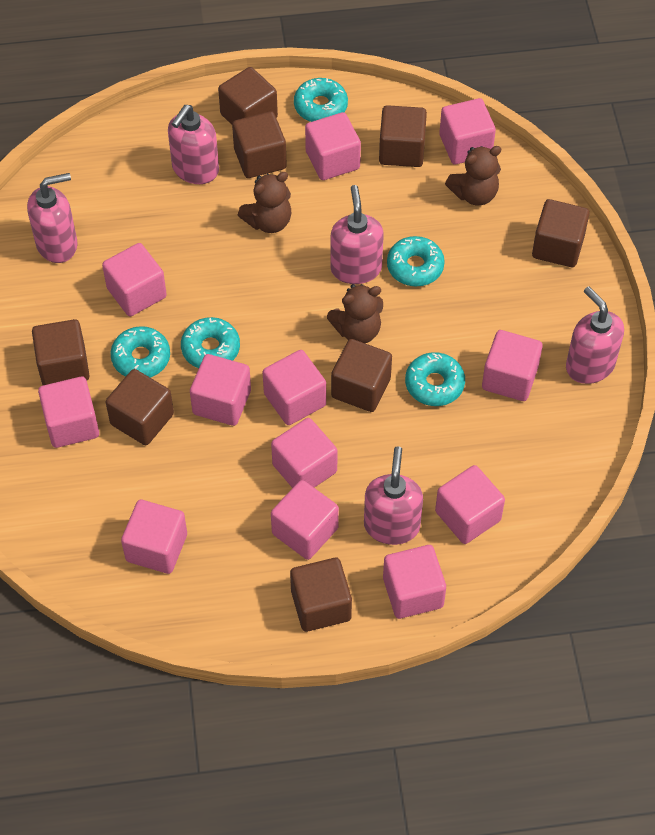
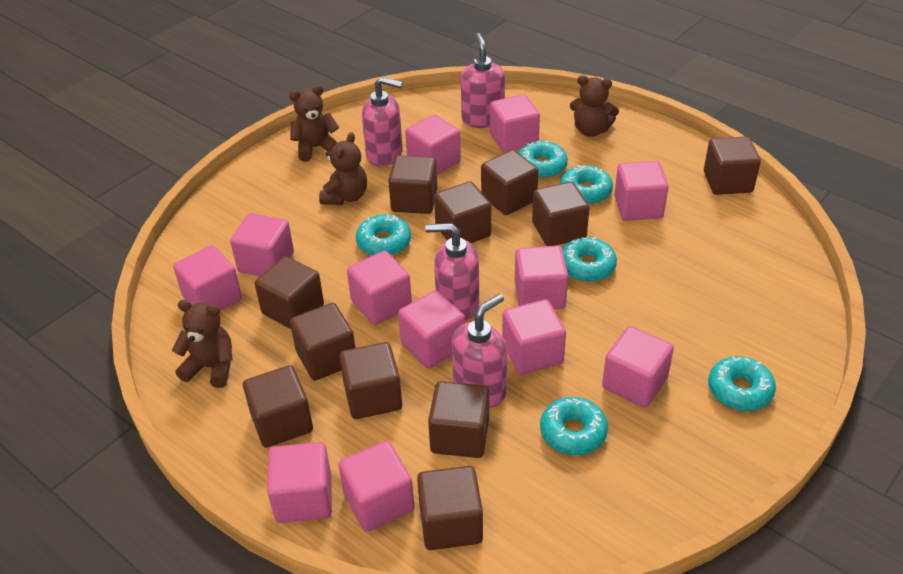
brown cube: [32,319,90,385] [106,369,174,445] [218,67,278,125] [232,111,287,178] [290,558,352,632] [331,339,392,412] [379,105,427,167] [532,199,590,267] = 8 -> [243,365,313,448] [255,256,324,329] [290,303,355,381] [339,342,402,419] [388,155,437,214] [417,466,483,550] [428,381,489,458] [434,181,491,243] [481,150,538,215] [532,182,589,246] [704,136,761,195] = 11
brown teddy bear: [238,172,291,233] [327,284,383,343] [445,146,501,205] = 3 -> [172,300,233,388] [289,85,339,162] [319,132,367,205] [570,75,619,137] = 4
pink soap dispenser: [27,173,77,263] [168,105,219,184] [330,185,384,284] [364,446,423,545] [566,286,624,384] = 5 -> [362,76,403,167] [425,223,479,321] [452,294,507,408] [461,33,505,128] = 4
turquoise donut: [110,326,170,377] [181,317,240,368] [294,78,348,122] [387,236,445,286] [405,352,465,406] = 5 -> [356,214,411,256] [518,141,568,179] [540,397,608,455] [560,165,613,205] [562,237,617,282] [708,356,776,411] = 6

